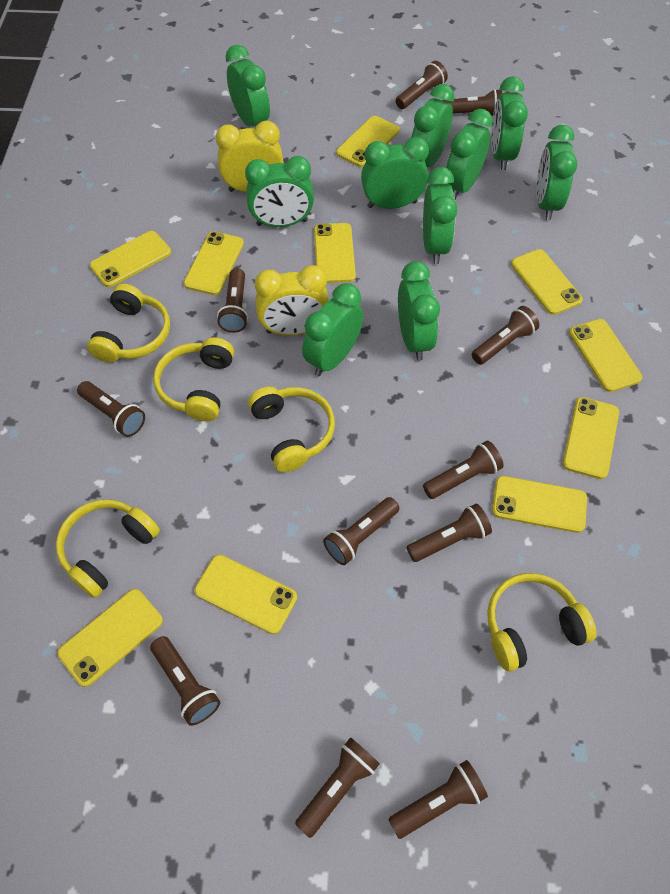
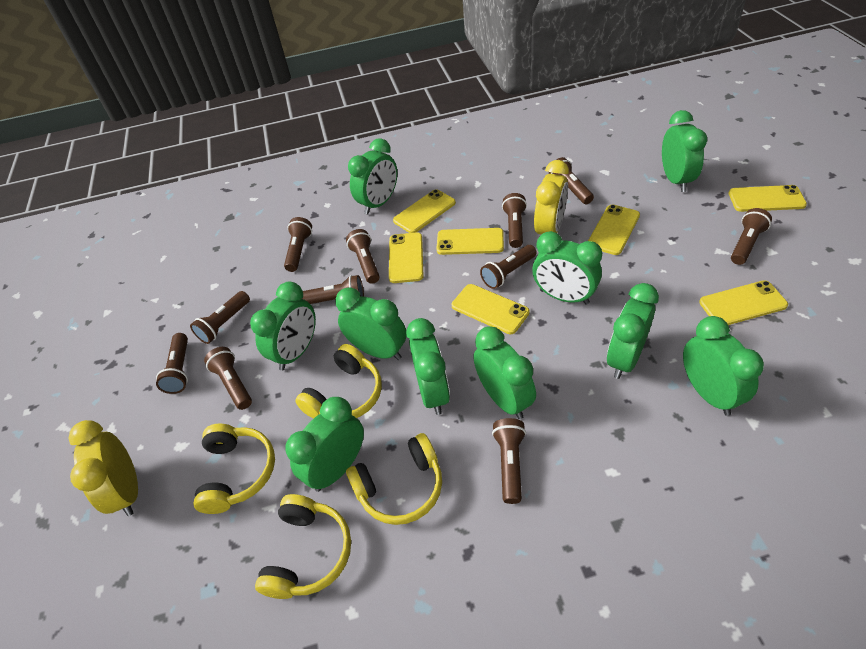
yellow headphones: [56,500,160,598] [87,284,170,363] [153,337,234,421] [248,387,335,472] [487,573,597,672] = 5 -> [194,424,275,514] [255,494,351,599] [295,344,382,419] [346,433,442,525] = 4
yellow phone: [57,589,163,687] [90,231,171,287] [183,231,244,295] [194,555,297,634] [314,223,356,283] [336,116,399,167] [492,476,587,533] [511,249,583,315] [563,397,619,479] [569,319,642,392] = 10 -> [389,232,424,283] [393,189,456,233] [436,228,504,255] [452,284,530,334] [588,205,640,255] [699,281,788,325] [729,185,807,212] = 7

